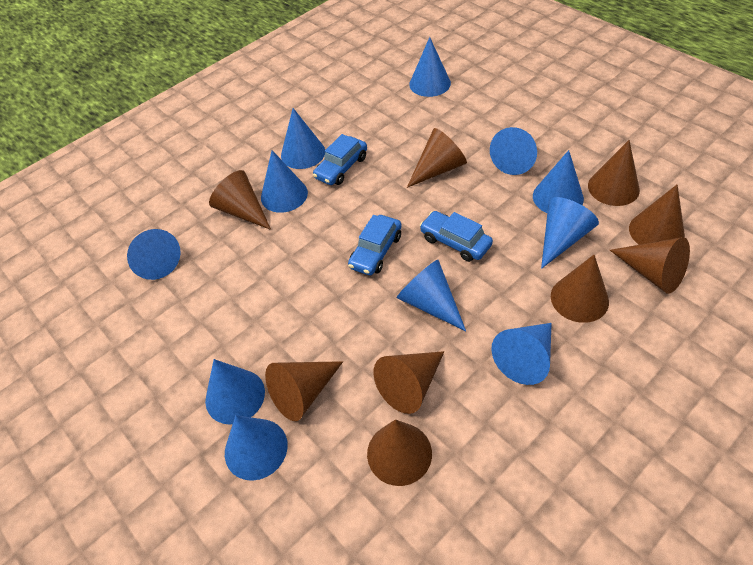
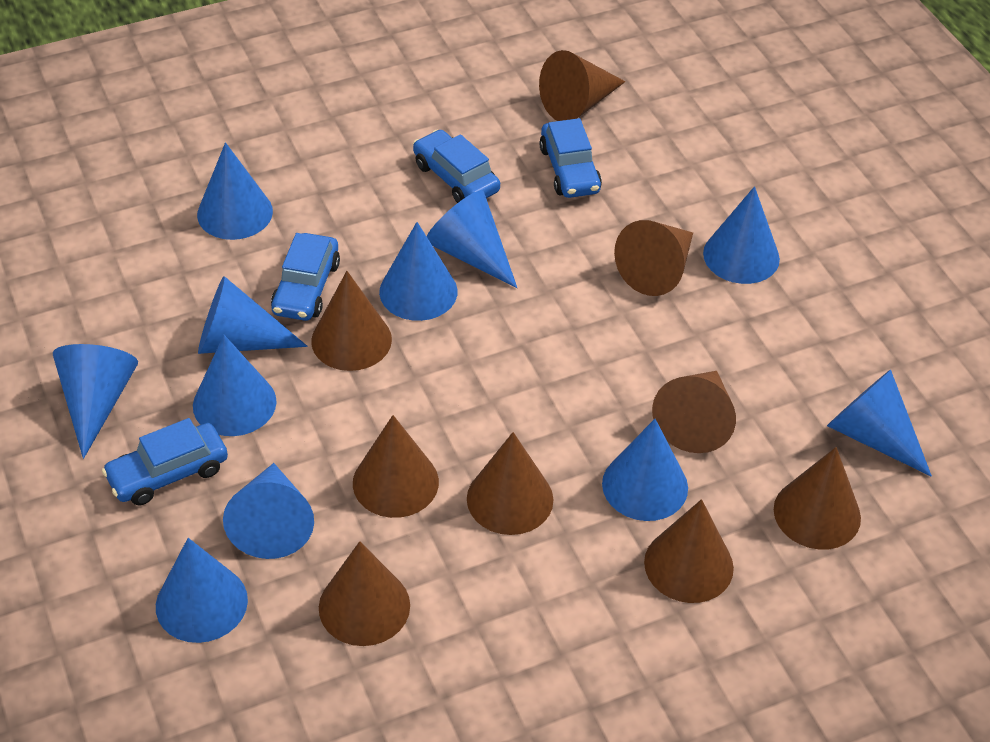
blue car: [313,134,367,185] [348,215,402,276] [420,211,493,262] = 3 -> [102,418,228,505] [271,233,340,321] [413,130,500,203] [539,118,602,198] = 4

